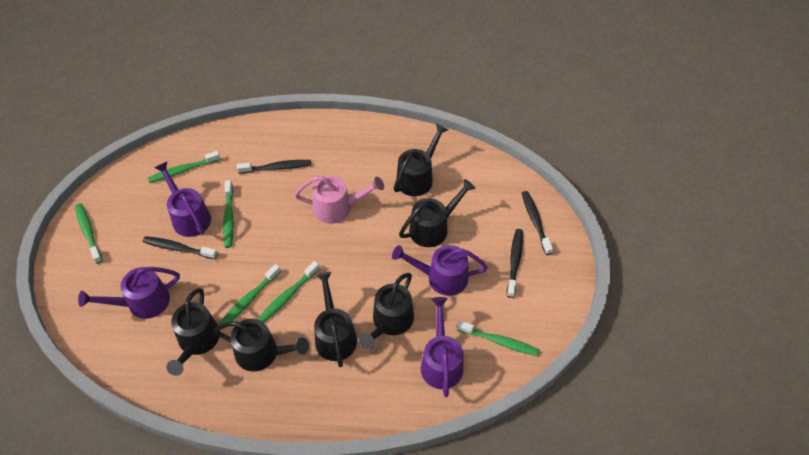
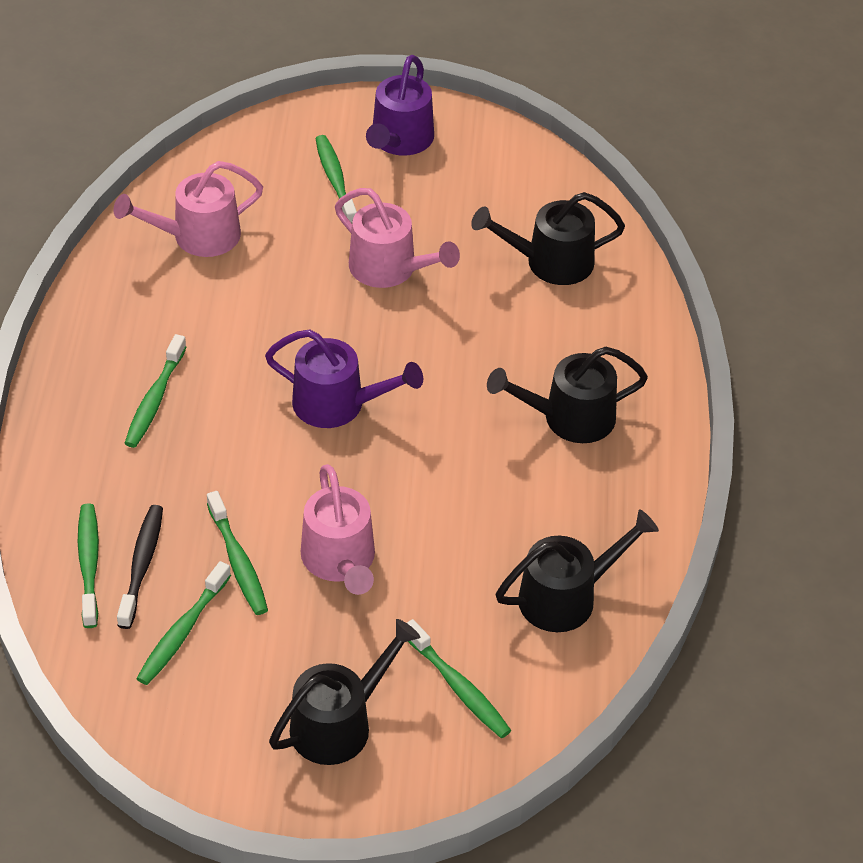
black toothbrush: [143,236,218,259] [237,160,311,174] [507,229,523,298] [522,191,553,255] = 4 -> [117,505,163,629] = 1
black watering can: [166,288,220,376] [214,319,309,372] [314,272,357,367] [359,273,414,349] [394,124,448,196] [399,179,476,247] = 6 -> [269,619,420,765] [471,192,625,285] [487,346,648,443] [496,509,659,632] = 4
pink watering can: [294,175,384,224] = 1 -> [113,161,263,257] [301,464,375,595] [335,188,460,288] = 3
purple watering can: [78,267,180,319] [154,162,211,237] [392,245,488,296] [421,297,463,397] = 4 -> [265,329,423,428] [366,55,434,155] = 2

